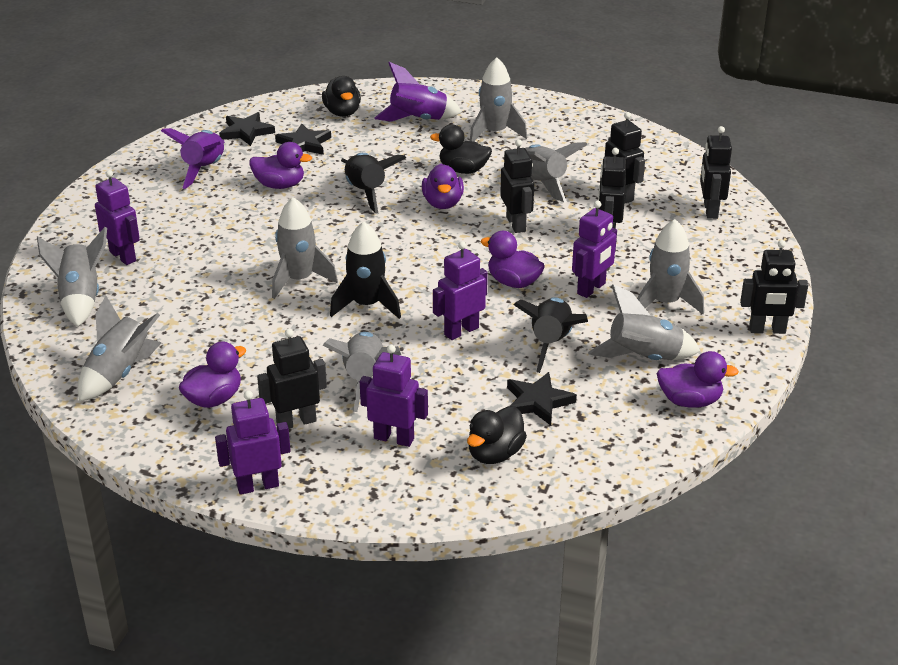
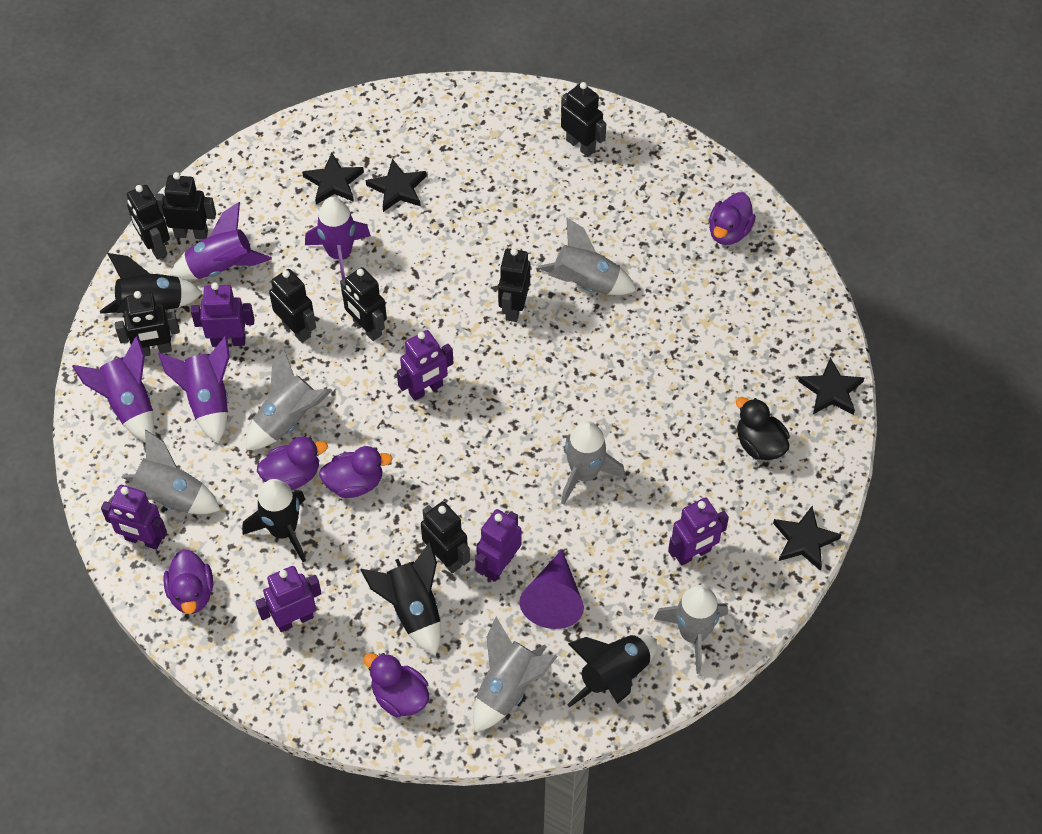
black duck: [322,76,361,117] [430,124,492,174] [467,406,527,464] = 3 -> [736,397,790,460] = 1
black robot: [257,329,327,429] [500,139,534,233] [598,148,626,229] [605,112,645,203] [700,126,732,219] [740,240,808,334] = 6 -> [115,291,180,356] [127,185,170,260] [155,172,216,239] [269,269,316,343] [340,267,387,341] [421,501,470,573] [498,248,530,322] [561,82,606,157] = 8
black rocket: [330,221,401,319] [341,153,406,214] [514,297,588,373] = 3 -> [100,253,203,314] [242,479,306,562] [360,541,441,655] [567,635,657,707] = 4
black star: [219,112,275,146] [275,123,331,155] [507,372,577,425] = 3 -> [302,153,364,204] [366,159,426,212] [773,506,842,571] [798,357,865,415] = 4
grey rocket: [37,227,107,327] [78,296,162,401] [272,197,338,299] [323,332,401,412] [470,57,527,141] [525,142,588,202] [588,284,700,360] [637,219,704,314] = 8 -> [114,429,221,514] [246,350,332,450] [473,617,558,732] [537,217,636,295] [561,421,625,505] [654,585,728,674] = 6
purple cone: none = 0 -> [519,550,584,629] = 1
purple robot: [95,170,139,265] [215,390,291,495] [360,345,428,447] [433,241,488,340] [572,201,617,298] = 5 -> [101,485,167,550] [191,282,254,347] [255,566,322,632] [397,330,453,401] [475,509,521,582] [668,497,729,566] = 6
purple rocket: [161,128,225,189] [374,62,461,122] = 2 -> [72,336,154,441] [158,336,230,443] [171,202,272,279] [305,197,371,279] = 4

